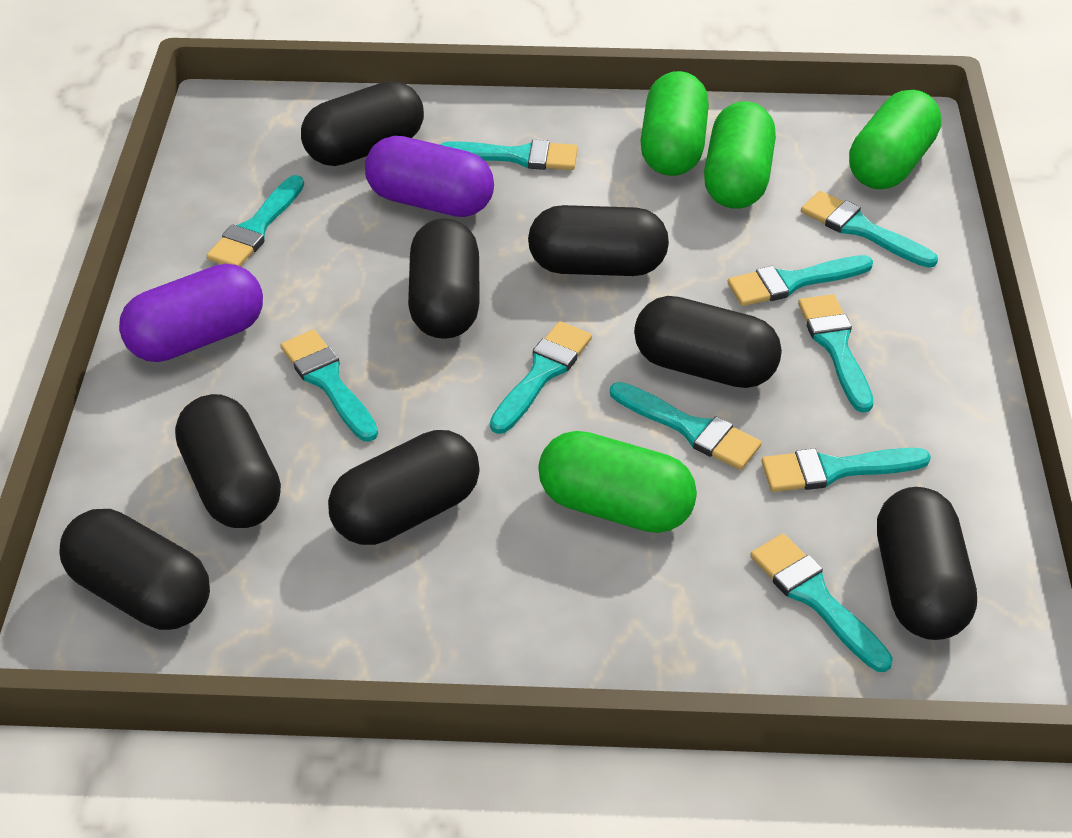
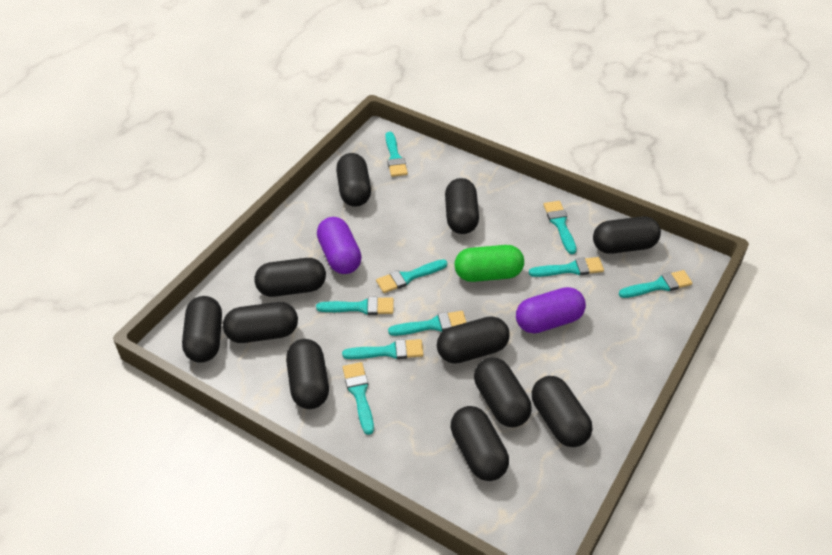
black capsule: [60,509,210,630] [175,394,281,528] [301,81,424,166] [328,430,480,545] [408,218,480,339] [528,205,669,276] [634,296,782,388] [877,487,977,640] = 8 -> [182,296,222,363] [223,302,298,343] [254,258,326,297] [286,339,329,409] [336,153,371,207] [437,316,510,364] [445,178,479,234] [450,406,509,481] [474,358,532,427] [532,376,592,447] [593,216,661,254] = 11
green capsule: [538,431,697,533] [640,71,709,176] [704,101,776,209] [849,90,942,189] = 4 -> [455,245,524,282] = 1
turquoise brush: [207,175,304,266] [281,330,378,442] [440,140,578,170] [490,321,592,434] [610,382,762,470] [728,255,873,306] [750,534,893,672] [761,448,931,492] [798,294,874,413] [801,191,938,268] = 10 -> [316,297,394,315] [342,339,424,359] [343,362,374,435] [376,259,448,293] [385,132,408,177] [388,311,467,336] [529,257,604,277] [543,201,577,254] [619,270,692,298] = 9

